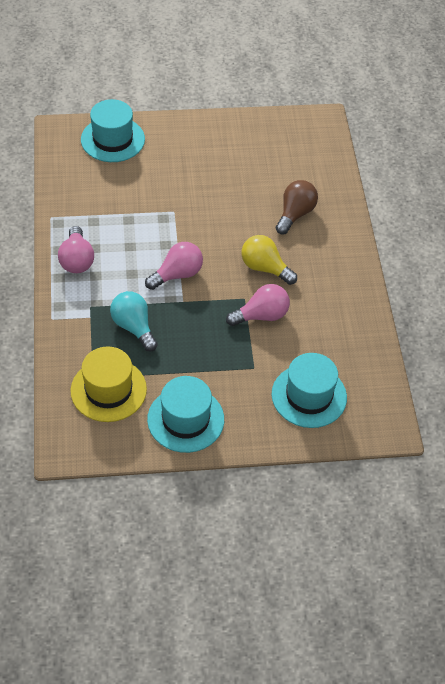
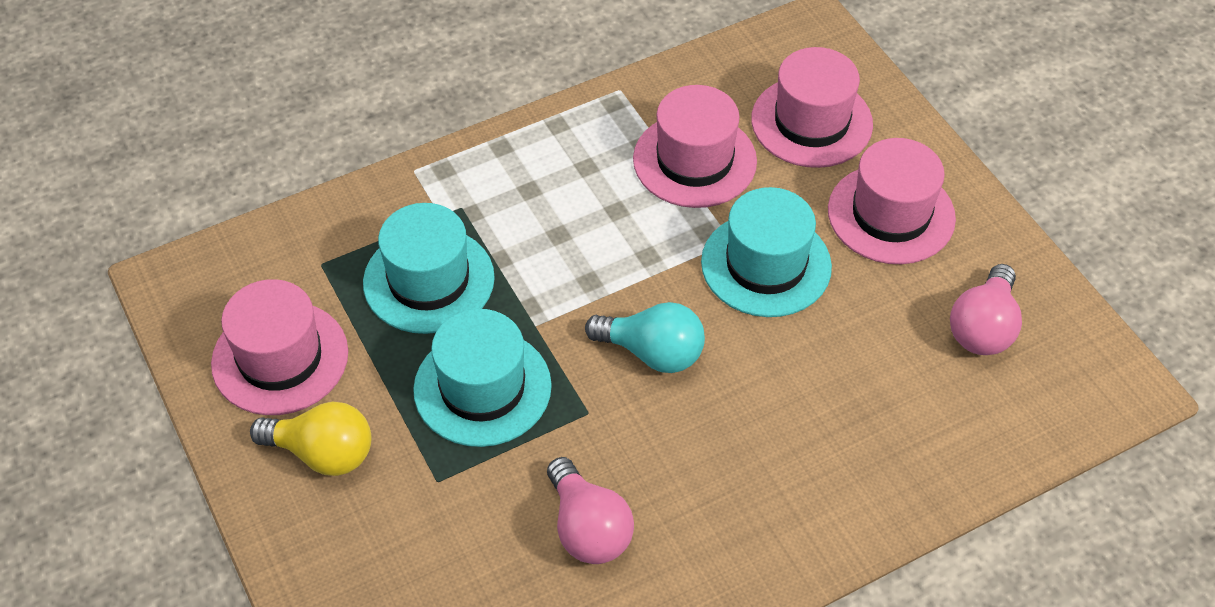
brown light bulb: [276,180,318,234] = 1 -> none = 0
pink hat: none = 0 -> [211,279,348,415] [633,85,757,208] [751,47,873,168] [828,138,956,264] = 4
pink light bulb: [58,226,94,273] [145,242,203,290] [226,284,290,326] = 3 -> [547,457,634,564] [950,264,1022,355] = 2
yellow hat: [70,346,147,422] = 1 -> none = 0

